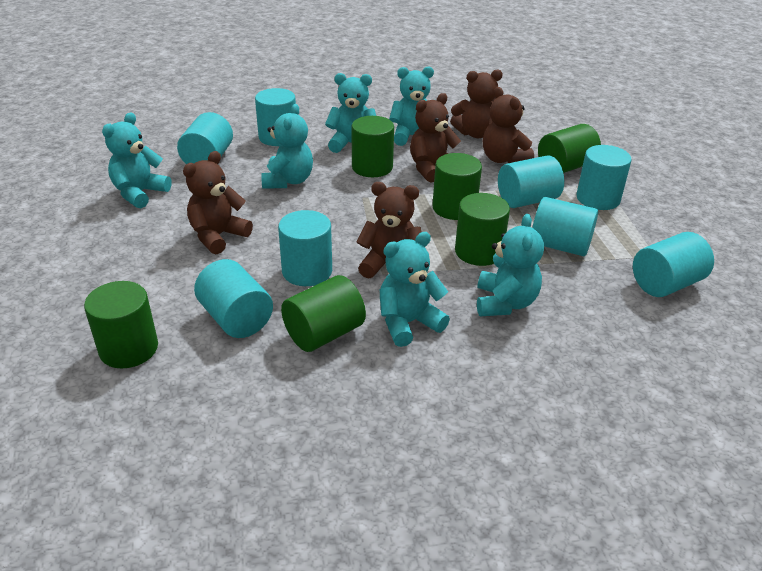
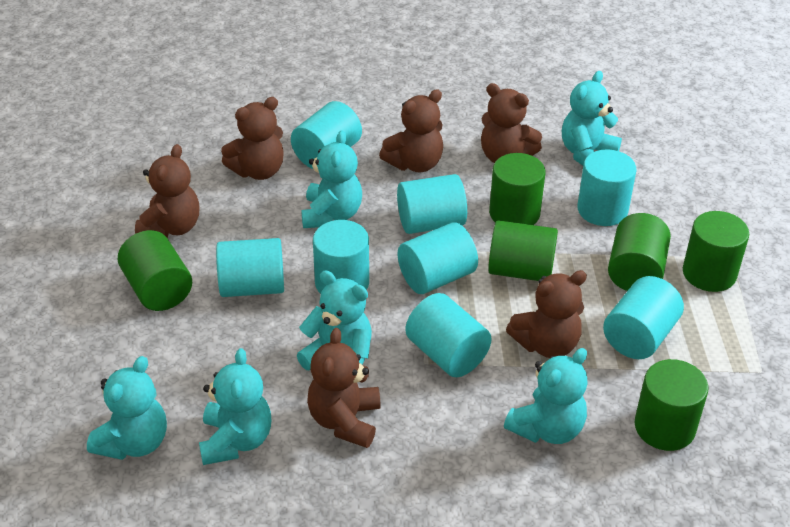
brown teddy bear: [183,151,253,255] [357,182,421,279] [410,93,461,183] [450,69,503,138] [483,87,534,163] = 5 -> [135,144,199,238] [221,97,283,180] [307,328,381,448] [379,89,443,172] [481,83,542,163] [506,270,587,358] = 6

